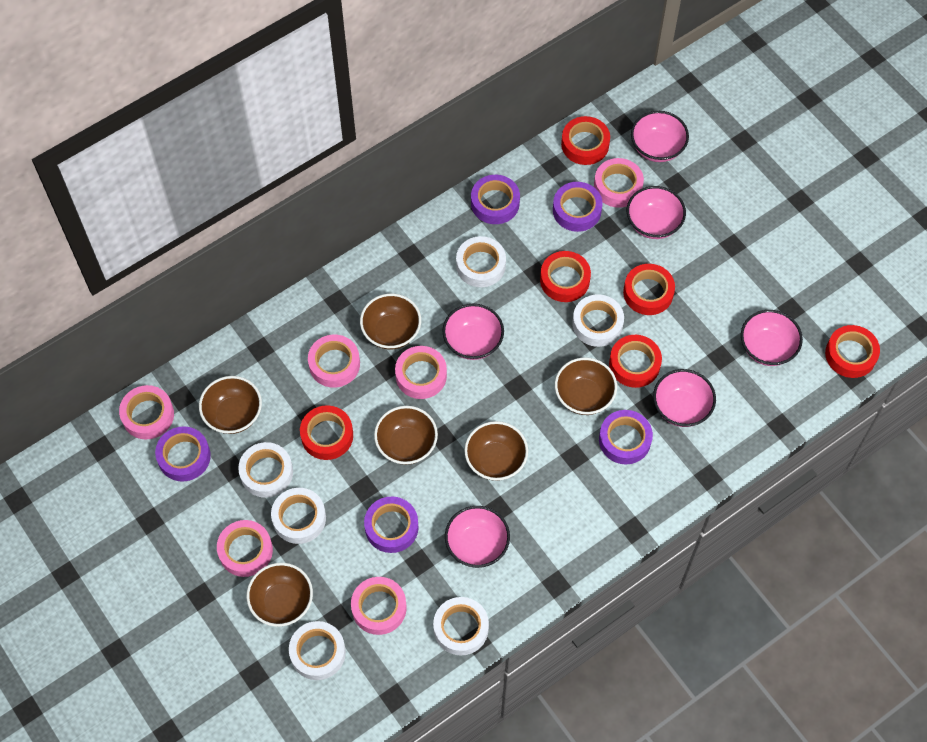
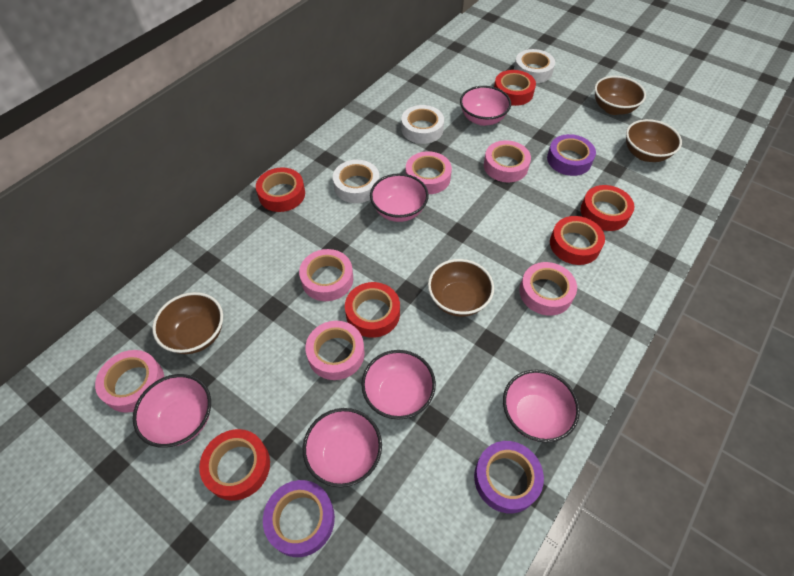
brown bowl: [199,376,262,434] [246,563,313,627] [360,293,421,349] [374,406,438,465] [464,421,528,481] [555,357,617,415] = 6 -> [152,292,223,354] [428,259,494,317] [595,76,646,115] [626,119,682,162] = 4
purple tape: [155,426,211,482] [364,497,419,553] [471,175,520,224] [553,182,603,232] [599,410,653,464] = 5 -> [263,480,335,557] [474,441,544,513] [547,134,596,176] = 3
white tape: [238,442,293,498] [271,488,326,544] [289,621,346,680] [433,597,489,656] [456,236,506,287] [572,294,624,347] = 6 -> [333,160,380,203] [401,105,444,144] [514,49,555,83] = 3

